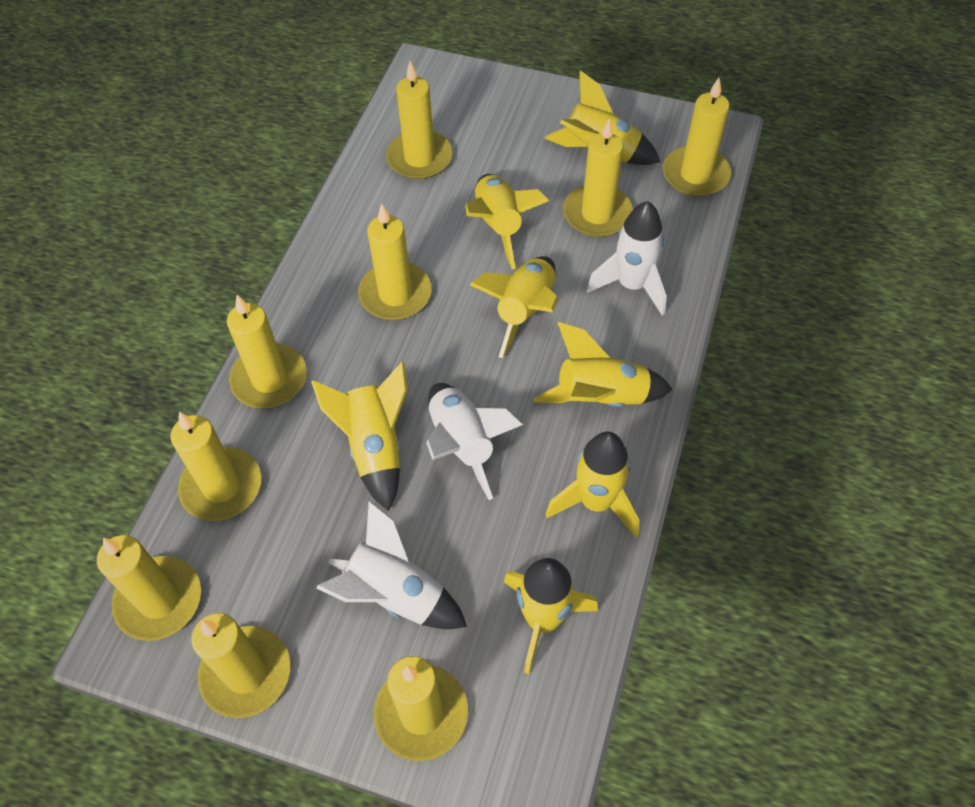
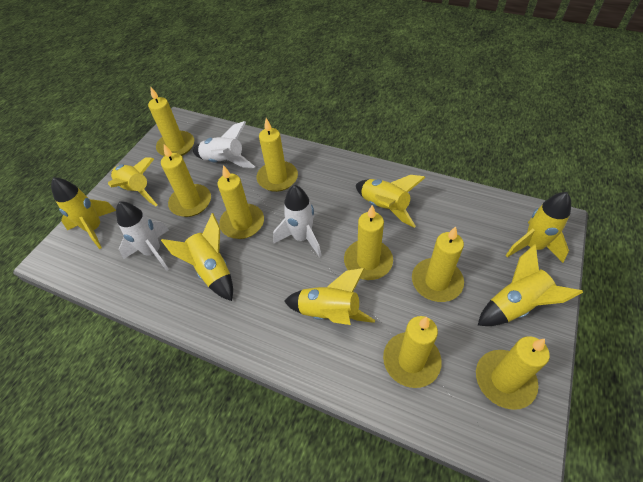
yellow candle: [97,535,201,641] [170,412,261,521] [191,613,290,718] [227,295,307,409] [358,203,432,320] [374,656,468,761] [386,61,453,179] [563,119,633,237] [663,78,731,197] = 9 -> [148,86,194,156] [161,144,211,217] [217,165,264,239] [257,118,298,192] [344,205,393,280] [383,316,442,388] [412,226,464,302] [476,336,550,410] = 8

